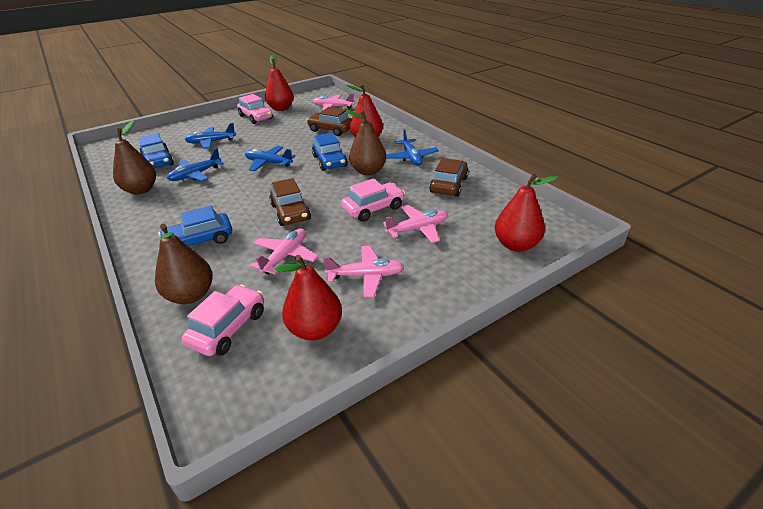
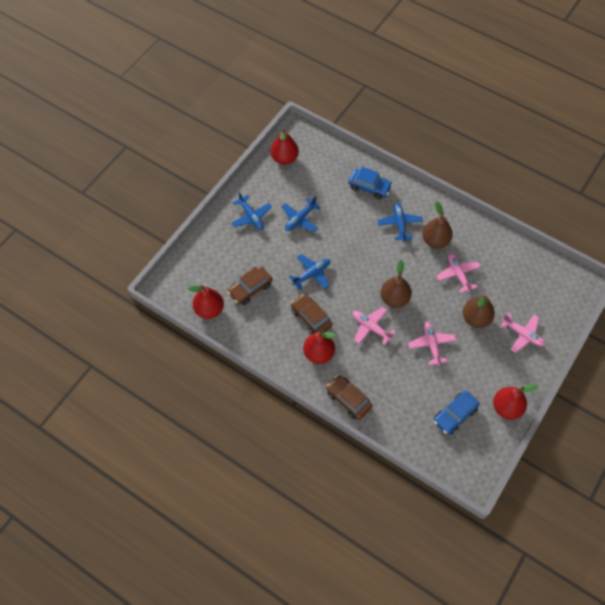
blue car: [139,133,174,168] [159,206,232,246] [312,133,348,171] = 3 -> [349,167,393,199] [434,391,480,435] = 2
pink car: [182,285,264,356] [237,94,273,124] [341,179,405,222] = 3 -> none = 0

